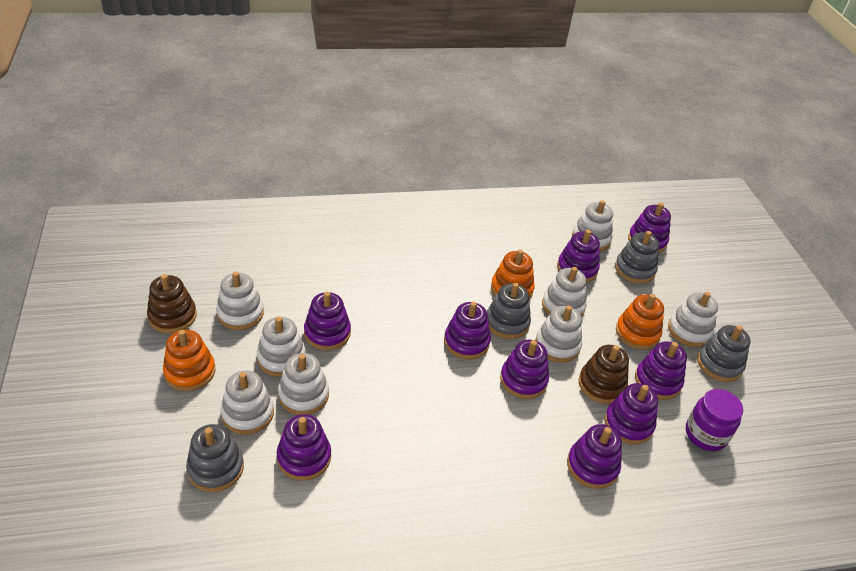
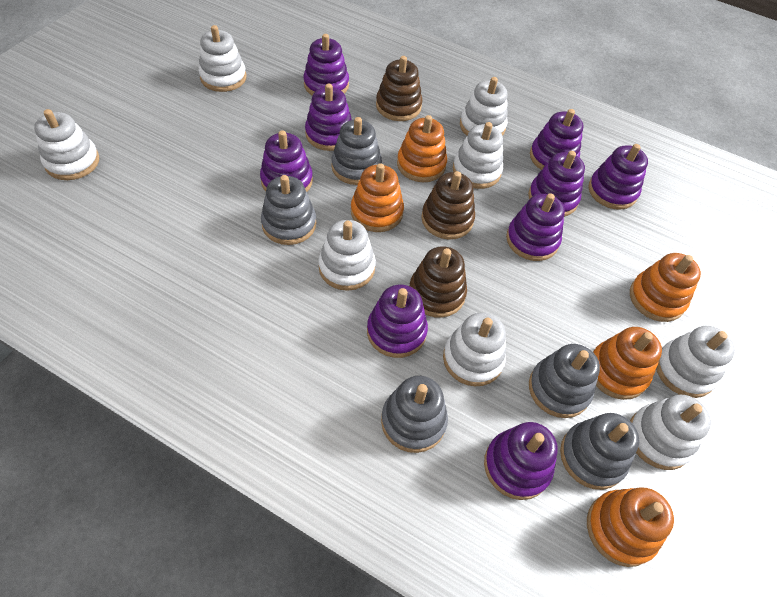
brown stacking toy: [147,274,197,333] [579,345,629,404] = 2 -> [376,56,422,121] [410,246,467,318] [421,171,475,240] = 3
grey stacking toy: [186,424,244,492] [487,283,531,339] [615,231,659,284] [697,325,750,382] = 4 -> [261,175,316,245] [331,117,382,185] [381,376,448,453] [529,344,600,418] [560,413,639,490] = 5
orange stacking toy: [163,329,215,391] [491,249,535,299] [616,294,664,350] = 3 -> [351,163,404,232] [397,115,447,182] [587,488,674,567] [593,327,662,400] [630,253,701,322] = 5
purple jar: [686,389,743,451] = 1 -> none = 0

